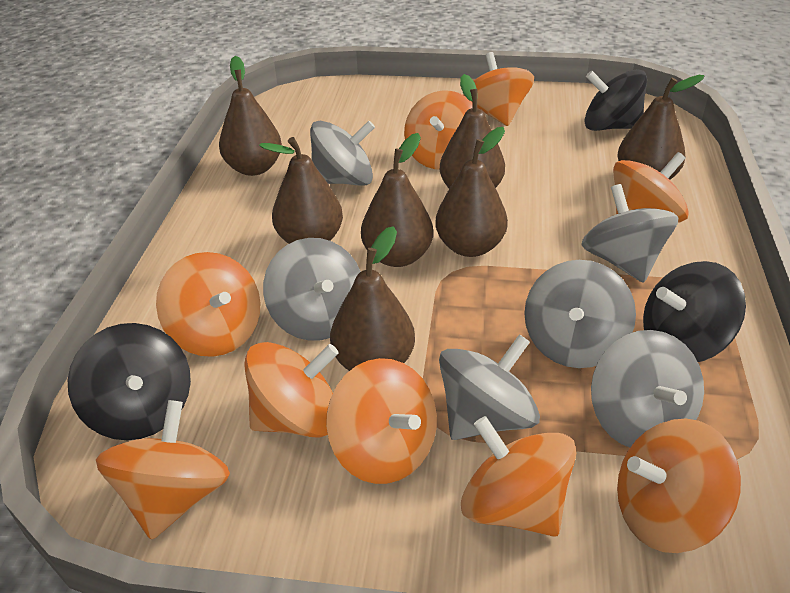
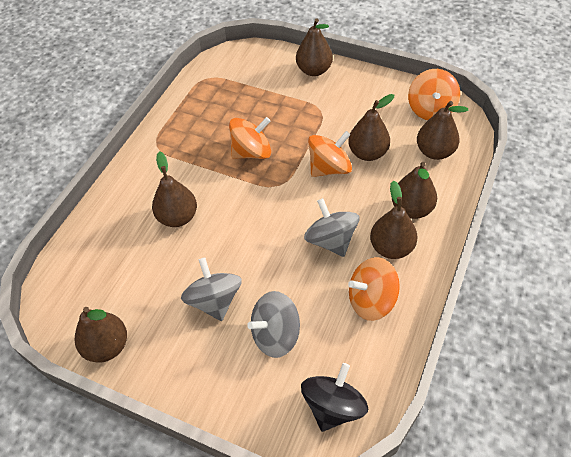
black spinning top: [68,323,191,440] [585,69,647,131] [643,261,746,362] = 3 -> [301,363,368,432] = 1
grey spinning top: [263,238,361,341] [310,121,375,186] [439,334,540,440] [524,260,636,368] [581,184,678,283] [591,330,704,448] = 6 -> [181,257,242,321] [247,291,300,358] [304,198,360,257] = 3
orange spinning top: [96,400,230,540] [156,252,260,357] [244,342,338,438] [326,358,437,484] [404,91,473,170] [461,416,576,537] [463,52,534,126] [613,152,689,223] [617,418,741,553] = 9 -> [229,117,271,159] [308,131,352,177] [348,257,400,321] [408,69,460,120] = 4

